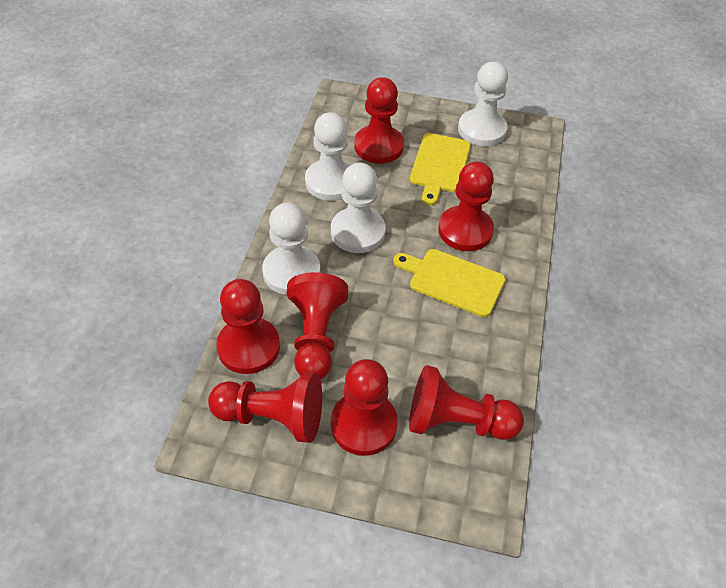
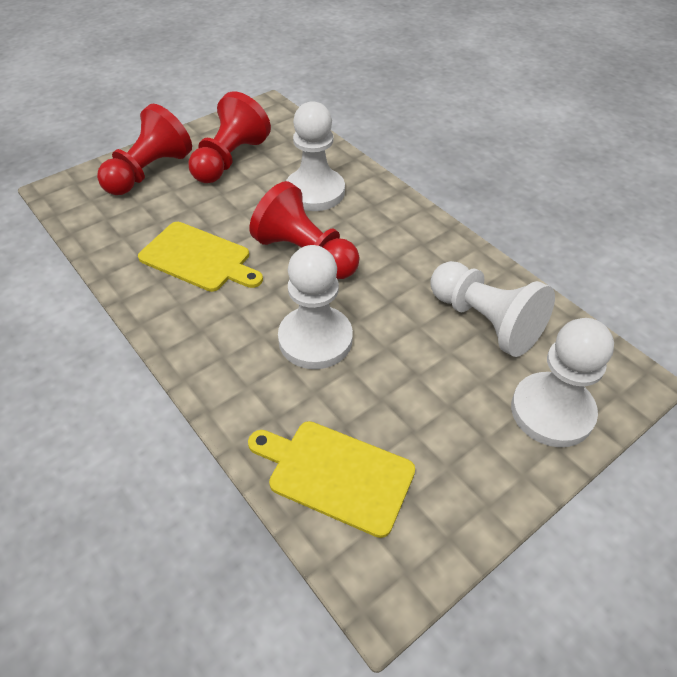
red pawn: [208,373,322,443] [217,279,280,374] [287,272,348,379] [331,359,398,456] [354,77,404,164] [409,365,524,440] [438,161,494,251] = 7 -> [97,104,192,195] [188,91,271,183] [250,181,360,279] = 3

